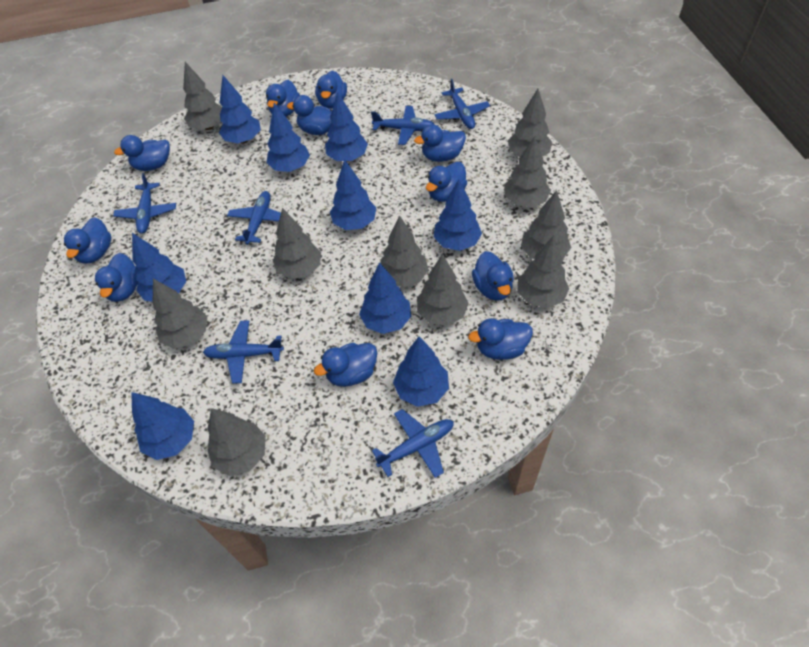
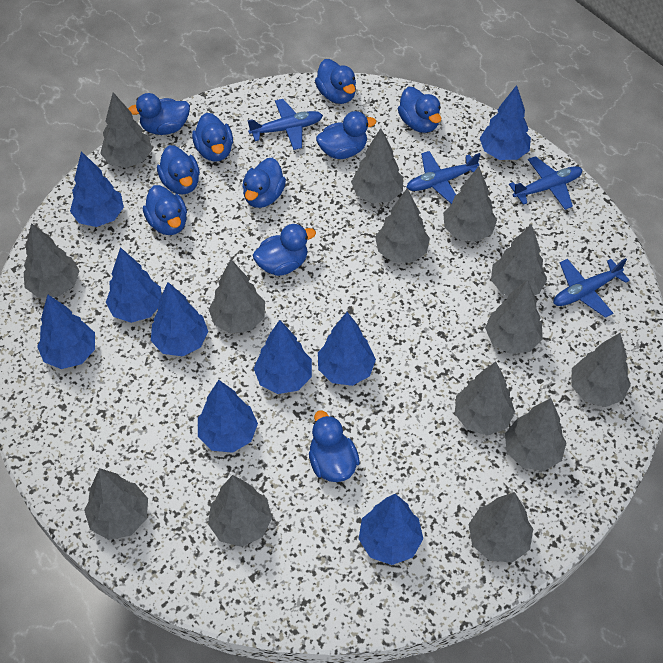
blue duck: [64,217,112,264] [95,253,138,302] [114,135,170,171] [266,80,300,117] [287,95,332,135] [314,343,377,387] [315,71,347,109] [414,124,466,162] [426,162,467,202] [468,318,533,360] [472,251,514,301] = 11 -> [128,93,190,135] [143,185,187,235] [157,145,200,194] [192,113,233,162] [242,158,286,208] [253,224,316,276] [309,410,360,482] [315,59,356,104] [316,111,376,159] [398,87,441,133] = 10
blue plane: [113,173,176,234] [203,320,284,384] [227,191,281,245] [371,106,435,145] [372,409,454,478] [435,79,490,129] = 6 -> [247,99,323,150] [406,151,481,204] [509,156,583,210] [553,258,630,318] = 4
grey tree: [153,279,207,349] [183,62,222,130] [207,408,266,476] [273,208,321,279] [380,215,429,288] [417,254,469,326] [504,136,551,208] [508,89,552,157] [517,236,569,308] [521,190,571,259] = 10 -> [24,223,80,298] [84,468,148,540] [100,92,152,168] [208,475,272,547] [209,259,265,334] [351,128,403,203] [375,188,430,263] [443,167,497,242] [455,362,515,435] [469,492,533,562] [485,279,543,354] [491,224,547,296] [505,398,567,471] [571,333,631,407] = 14

